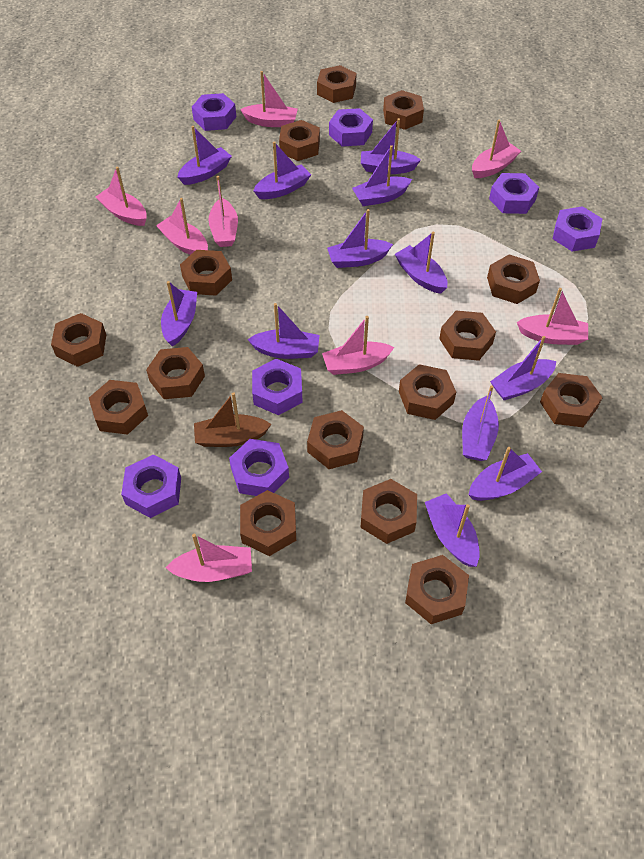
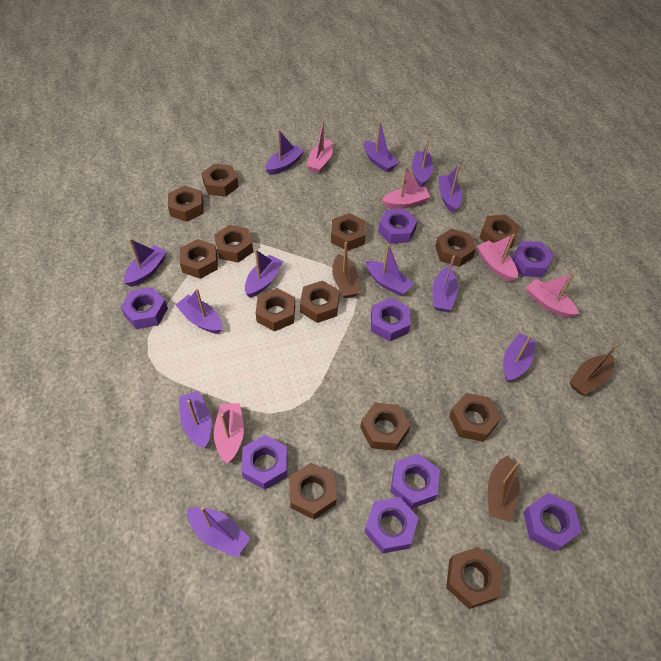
brown boat: [194,392,272,447] = 1 -> [332,242,360,298] [488,456,521,522] [569,343,618,395] = 3
brown nut: [51,313,106,367] [89,380,148,435] [146,347,205,399] [180,250,232,296] [240,490,296,556] [279,120,320,161] [307,410,364,469] [317,65,357,103] [361,479,417,544] [383,90,424,130] [399,364,456,420] [405,555,469,624] [439,311,496,361] [487,255,540,304] [540,373,603,427] = 15 -> [168,186,204,222] [180,239,218,279] [201,163,239,197] [214,225,253,263] [256,288,295,331] [289,463,336,519] [300,281,340,323] [331,213,366,251] [360,403,410,451] [435,228,476,267] [446,547,502,609] [449,393,501,442] [479,215,520,249] = 13
pink boat: [96,167,147,226] [156,198,208,255] [166,534,252,582] [208,176,238,247] [240,71,298,127] [322,316,394,375] [472,120,521,178] [517,288,588,345] = 8 -> [214,403,244,464] [307,121,333,173] [382,167,430,209] [477,234,518,282] [526,273,579,318] = 5
purple nut: [121,454,181,518] [192,93,236,131] [229,439,289,496] [252,359,303,415] [329,108,373,147] [489,173,539,214] [553,206,602,252] = 7 -> [120,287,168,329] [241,435,287,490] [365,497,419,553] [371,298,410,341] [378,209,418,244] [390,454,440,509] [512,241,554,277] [523,493,581,552] = 8

